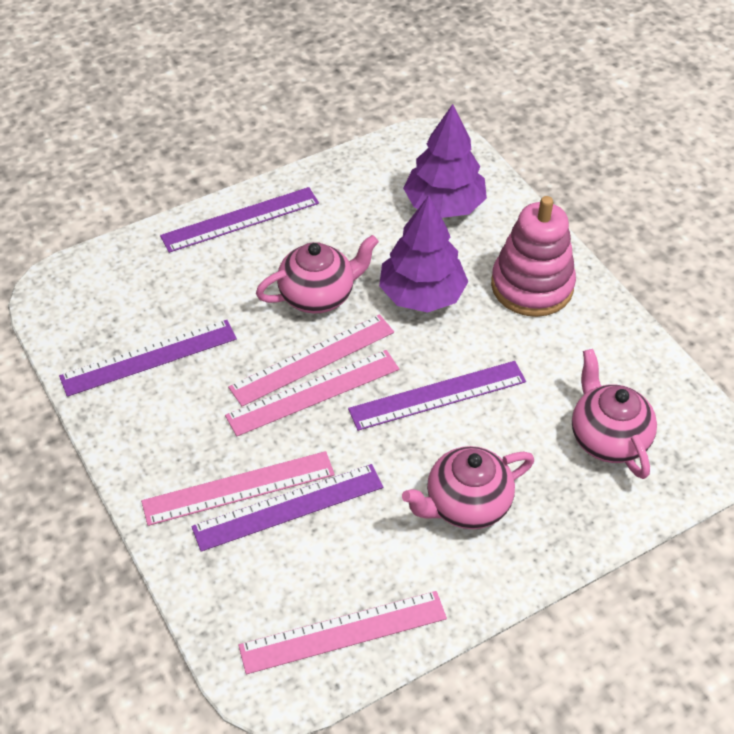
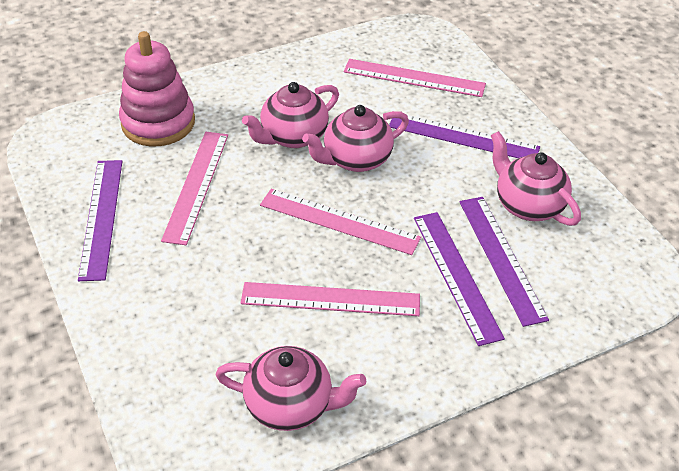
pink teapot: [256,235,379,313] [402,446,534,529] [572,349,657,479] = 3 -> [215,346,366,431] [242,82,339,148] [302,105,409,172] [491,131,581,226] = 4
purple tree: [379,195,468,313] [403,104,487,218] = 2 -> none = 0

